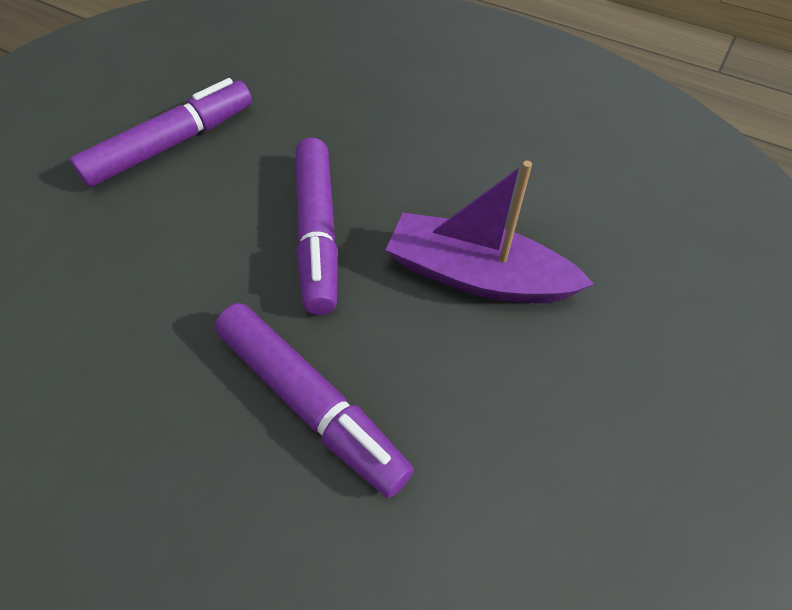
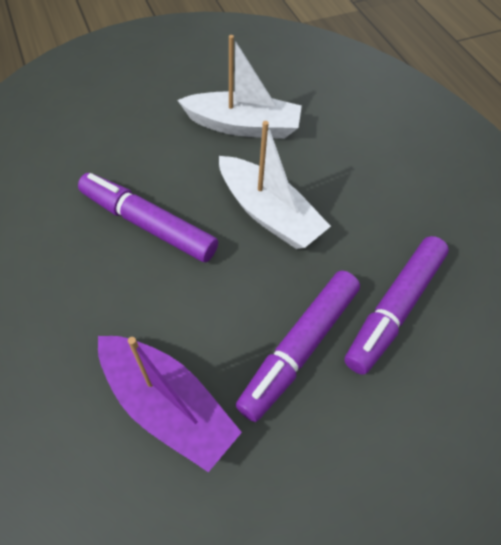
white boat: none = 0 -> [177,35,302,139] [219,121,331,249] = 2

